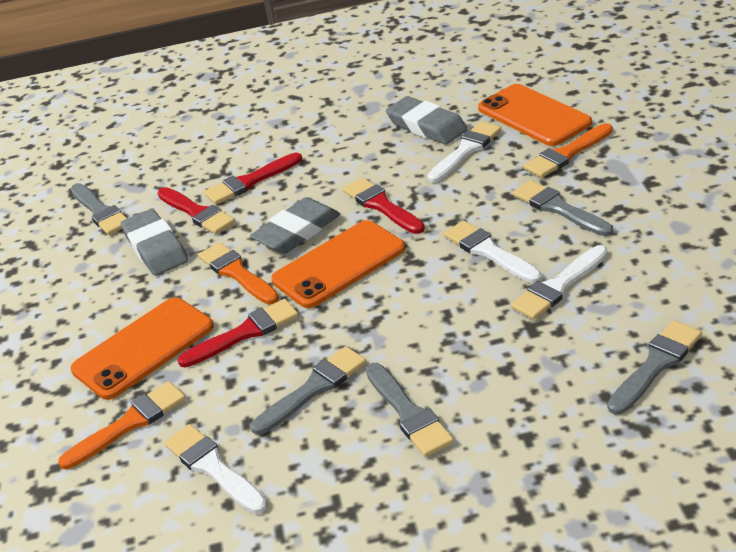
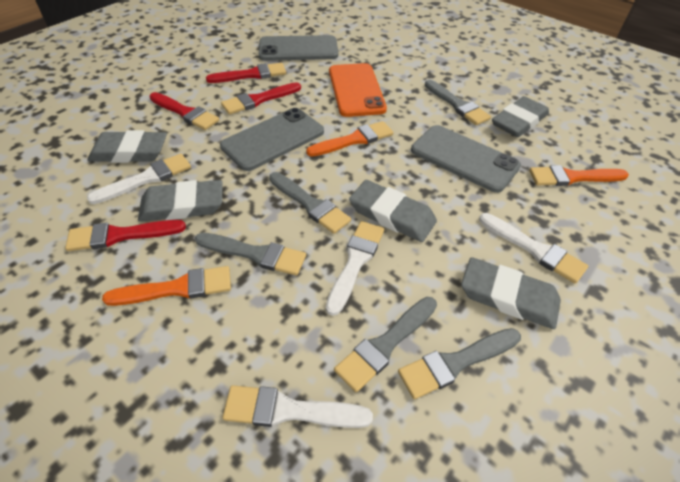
grey eraser: [120,209,188,276] [250,197,340,254] [386,96,468,145] = 3 -> [87,130,167,163] [138,180,222,222] [349,180,437,242] [461,257,561,329] [492,96,549,137] = 5
grey phone: none = 0 -> [220,108,324,171] [259,35,338,61] [411,125,521,193] = 3
orange phone: [71,297,214,400] [271,220,405,308] [478,84,592,146] = 3 -> [329,63,387,117] = 1

